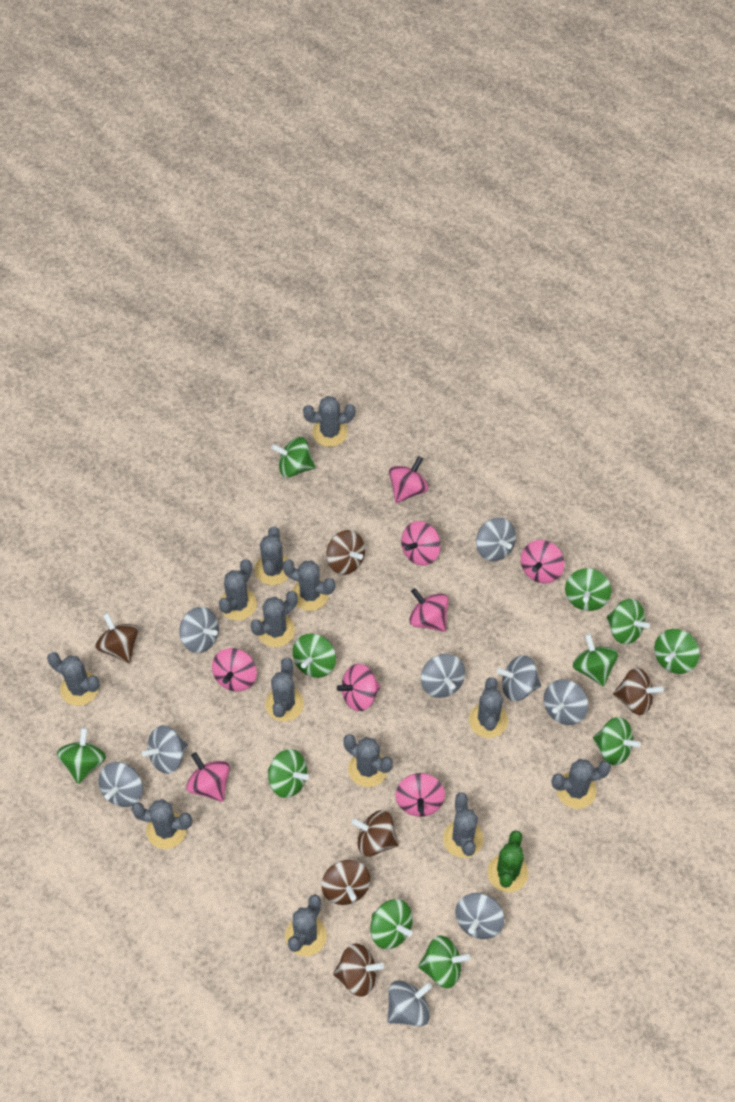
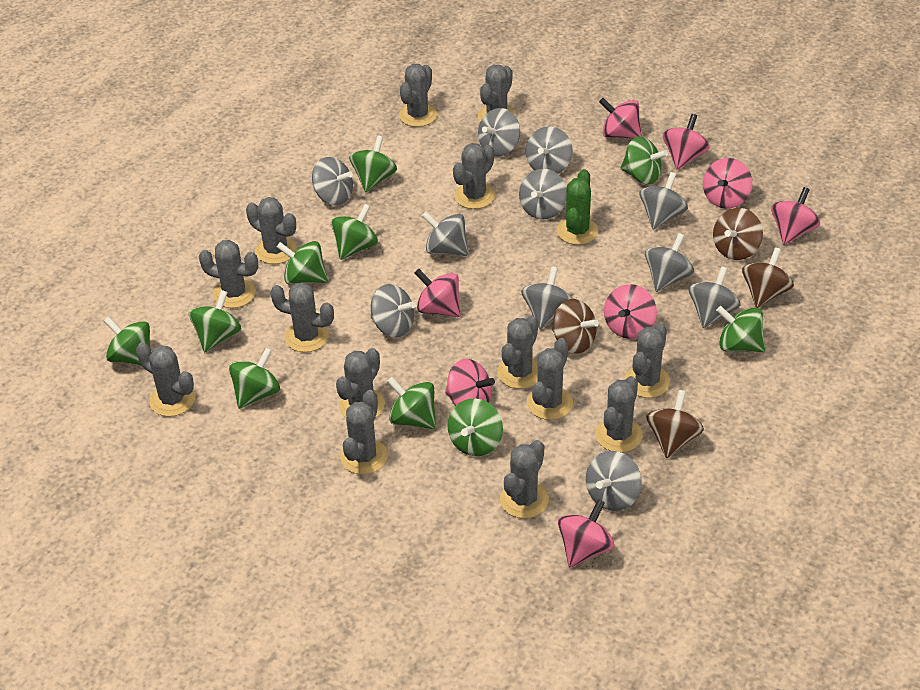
brown spinning top: [96,613,139,663] [321,860,371,905] [326,530,365,575] [333,943,384,997] [351,810,399,856] [613,668,664,715] = 6 -> [552,299,599,354] [646,390,704,458] [713,208,763,260] [742,247,794,308] = 4
green spinning top: [57,727,106,784] [268,749,309,798] [271,437,316,477] [293,634,336,678] [370,899,413,949] [418,935,470,988] [565,568,611,611] [573,634,618,686] [593,717,641,765] [607,599,650,645] [654,629,700,674] = 11 -> [104,316,150,365] [189,290,241,352] [229,348,280,409] [277,241,328,285] [331,204,378,260] [349,136,397,192] [387,377,436,429] [448,398,503,456] [621,136,668,185] [716,306,765,352] = 10
grey cactus: [47,652,100,706] [131,799,192,849] [219,559,257,621] [251,591,298,647] [255,527,289,585] [265,657,304,721] [283,560,335,611] [285,895,327,956] [303,396,355,447] [343,734,393,787] [443,792,484,858] [469,677,508,738] [552,759,611,809] = 13 -> [136,342,195,417] [199,240,258,308] [246,197,297,264] [270,283,334,352] [336,348,385,418] [340,390,388,475] [399,64,437,127] [453,143,495,209] [478,65,516,122] [498,316,538,389] [500,440,549,518] [527,338,573,420] [595,376,643,452] [624,324,670,398] = 14
grey spinning top: [99,762,143,807] [142,725,188,774] [180,607,219,653] [387,980,432,1027] [421,654,465,698] [455,893,504,939] [476,518,516,561] [497,655,541,701] [544,679,588,725] = 9 -> [312,157,353,206] [371,284,416,337] [422,211,468,256] [478,108,520,157] [519,169,566,220] [521,266,573,329] [526,126,573,174] [586,451,642,511] [640,172,688,229] [645,233,694,292] [689,266,740,328] = 11

